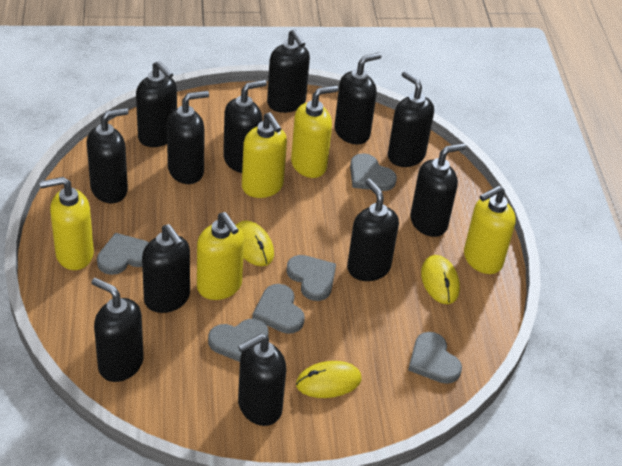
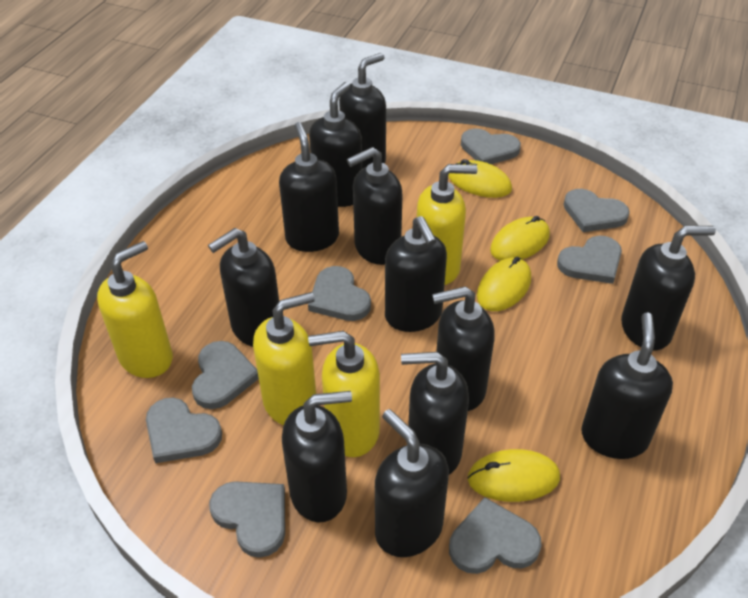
grey heart: [97,233,149,275] [208,319,269,362] [252,284,305,334] [286,255,336,301] [350,153,397,191] [408,332,462,384] = 6 -> [146,398,222,463] [192,341,259,409] [209,481,285,558] [308,266,371,321] [449,497,542,574] [461,128,521,164] [557,236,622,284] [563,189,630,232] = 8
yellow mouse: [236,220,274,266] [296,361,362,398] [421,255,460,304] = 3 -> [448,159,512,198] [467,449,560,502] [477,257,531,311] [490,216,550,261] = 4
yellow soap dispenser: [40,177,94,270] [197,212,244,300] [242,112,287,198] [291,86,338,178] [464,186,516,274] = 5 -> [97,241,173,378] [253,292,316,425] [308,331,380,457] [417,164,477,285] = 4

